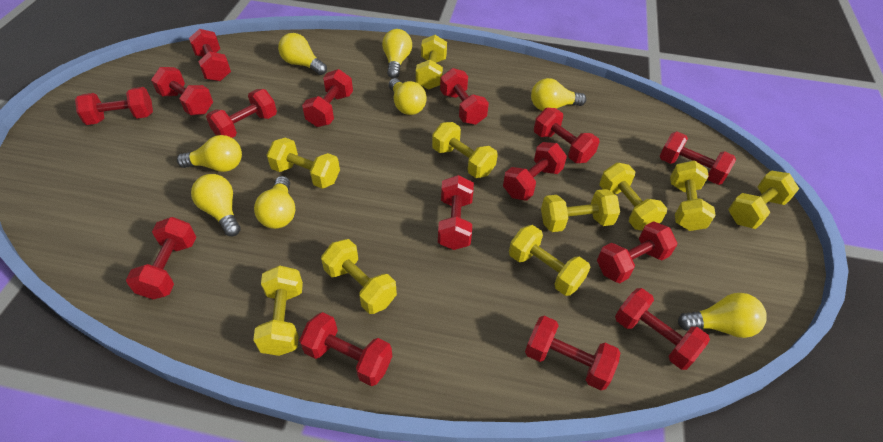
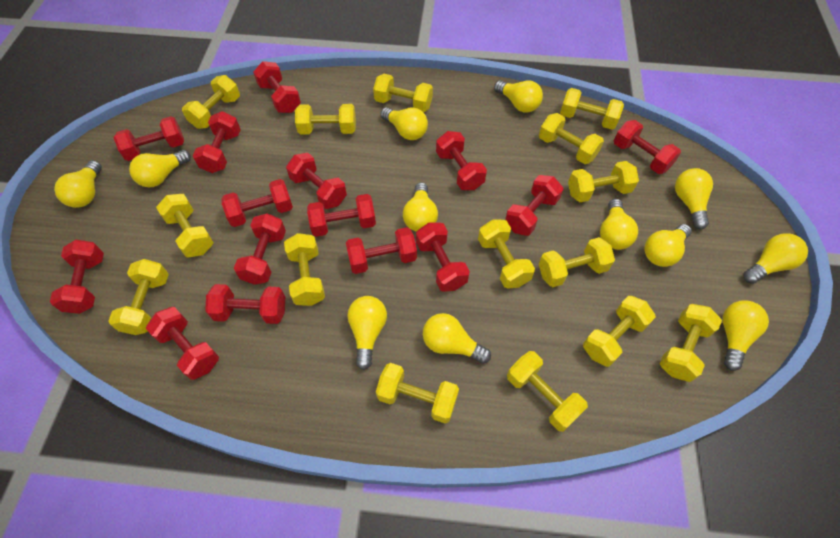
yellow dumbbell: [253,265,303,356] [267,138,340,189] [321,239,397,314] [416,35,447,90] [432,122,498,178] [509,225,590,296] [541,189,620,232] [599,163,667,230] [670,160,716,231] [728,170,799,229] = 10 -> [108,259,169,335] [156,194,214,257] [182,75,240,129] [284,233,325,306] [295,104,356,135] [373,74,433,113] [376,363,459,423] [478,219,535,288] [507,351,588,432] [539,113,604,164] [539,237,615,287] [560,88,624,130] [568,161,639,202] [583,296,656,367] [660,304,722,382] = 15
yellow light bulb: [177,135,242,172] [191,174,241,236] [254,176,295,229] [278,33,327,75] [382,29,412,78] [389,78,427,115] [531,78,586,111] [678,293,767,338] = 8 -> [54,160,102,208] [129,150,191,187] [347,296,387,370] [380,107,428,140] [403,182,438,232] [423,313,491,364] [494,80,543,112] [600,199,638,250] [644,224,692,267] [675,168,713,229] [723,300,769,371] [743,233,808,284] = 12

